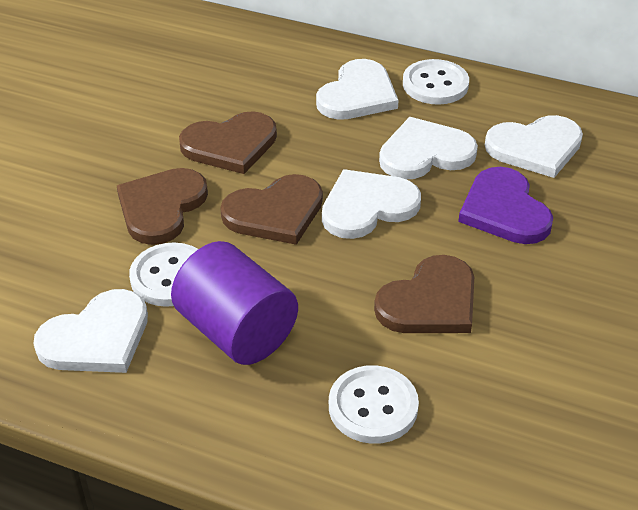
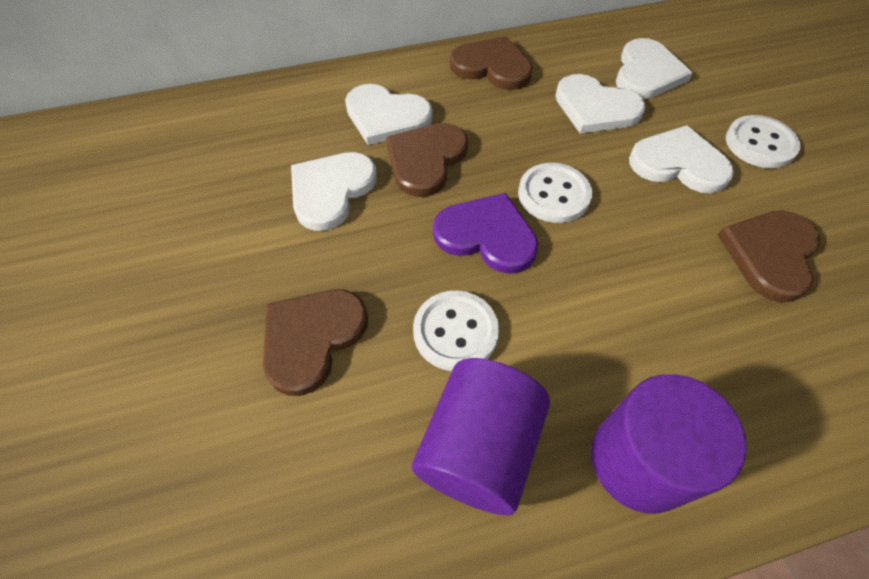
purple cylinder: [171,241,298,365] = 1 -> [412,358,550,515] [591,374,747,514] = 2

